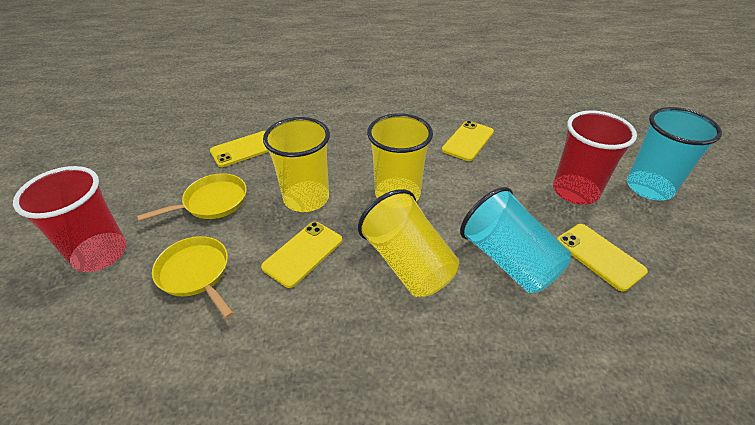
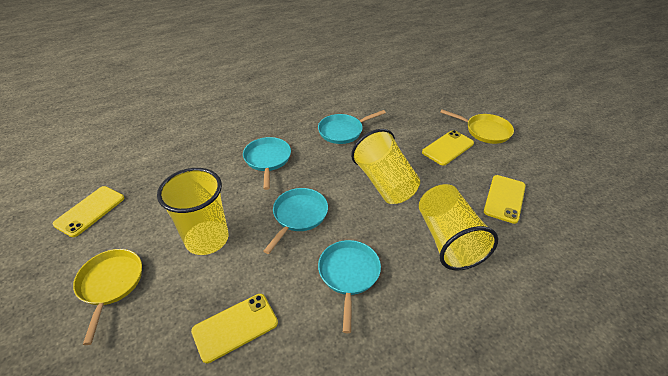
red cup: [13,166,126,272] [553,110,637,205] = 2 -> none = 0
turquoise cup: [460,187,571,293] [627,107,722,201] = 2 -> none = 0
turquoise pan: none = 0 -> [243,137,291,190] [264,188,328,254] [318,110,386,144] [318,240,381,333] = 4

